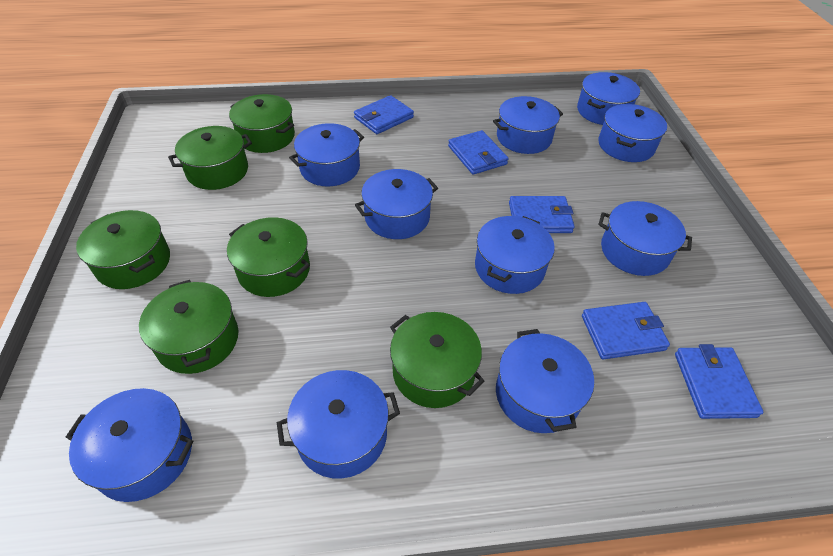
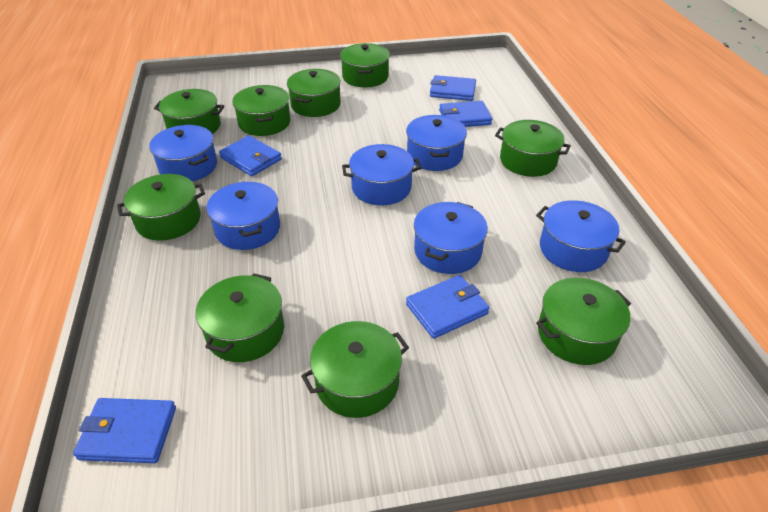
blue pot: [66,388,193,502] [277,370,400,479] [289,123,364,186] [355,169,438,239] [475,216,555,294] [493,96,563,154] [496,329,594,433] [577,72,640,125] [598,201,692,276] [599,104,667,162] = 10 -> [149,125,217,181] [206,182,280,250] [342,144,421,205] [406,115,467,171] [414,202,488,274] [536,200,626,272] = 6
green pot: [76,210,170,289] [139,280,239,374] [168,126,252,190] [227,217,310,297] [229,94,295,153] [390,312,485,408] = 6 -> [117,174,205,241] [154,89,224,134] [196,273,284,362] [232,85,291,136] [287,69,341,117] [301,321,409,418] [340,43,390,87] [495,120,571,177] [536,278,631,365] = 9

